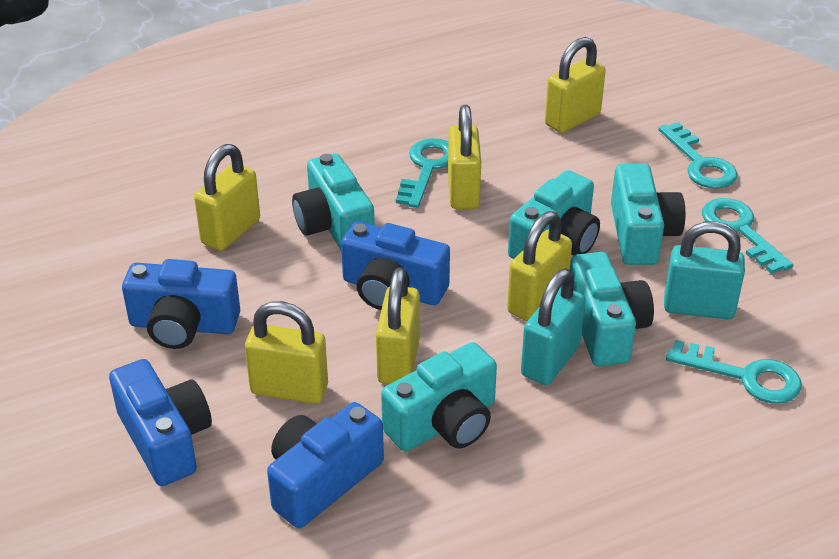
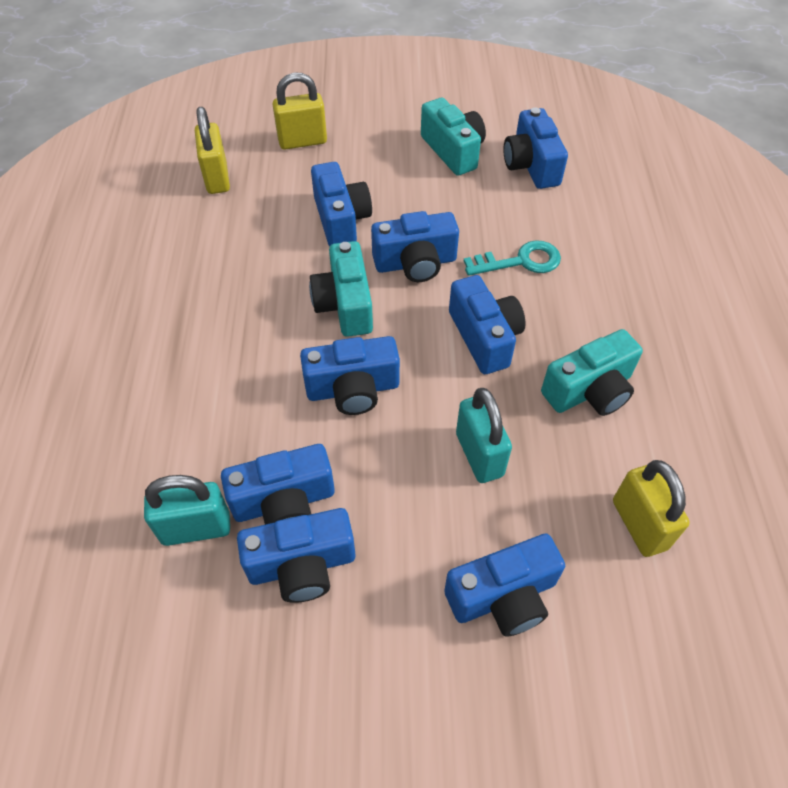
blue camera: [109,359,212,486] [122,259,240,349] [267,402,384,528] [341,221,450,310] = 4 -> [221,444,335,525] [237,508,355,603] [300,336,400,415] [311,162,372,246] [371,211,459,282] [444,534,565,636] [449,275,526,374] [504,107,568,189] = 8
turquoise camera: [292,153,375,250] [381,342,497,451] [508,170,600,259] [570,252,654,366] [611,164,685,265] = 5 -> [309,241,373,337] [421,98,486,176] [541,329,643,416] = 3
turquoise key: [396,138,448,208] [658,122,737,189] [666,340,802,404] [702,198,793,274] = 4 -> [464,240,561,276] = 1
yellow padlock: [194,144,260,251] [245,301,328,404] [376,268,420,384] [448,105,481,209] [507,211,572,322] [545,37,606,133] = 6 -> [195,107,230,194] [272,72,327,150] [613,460,690,557] = 3

